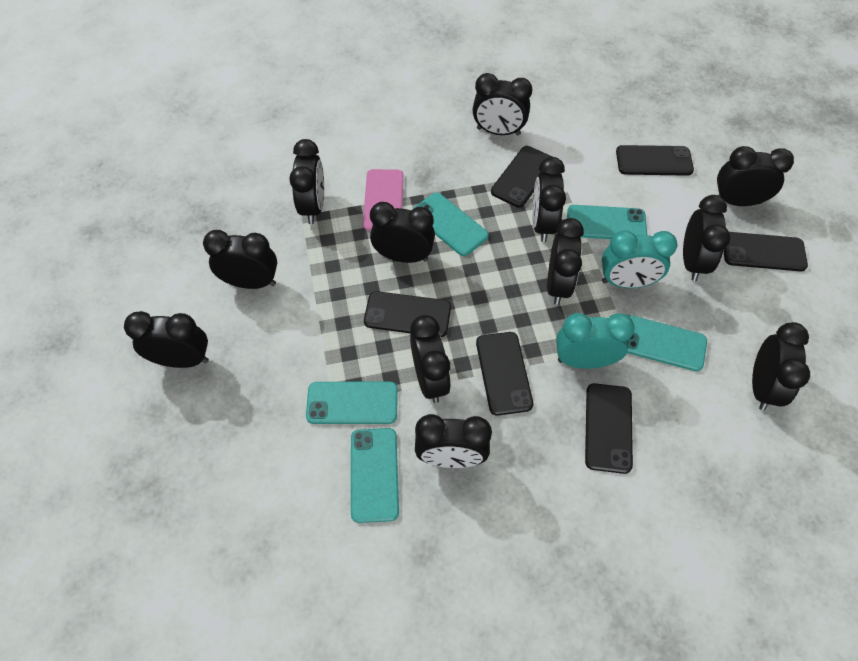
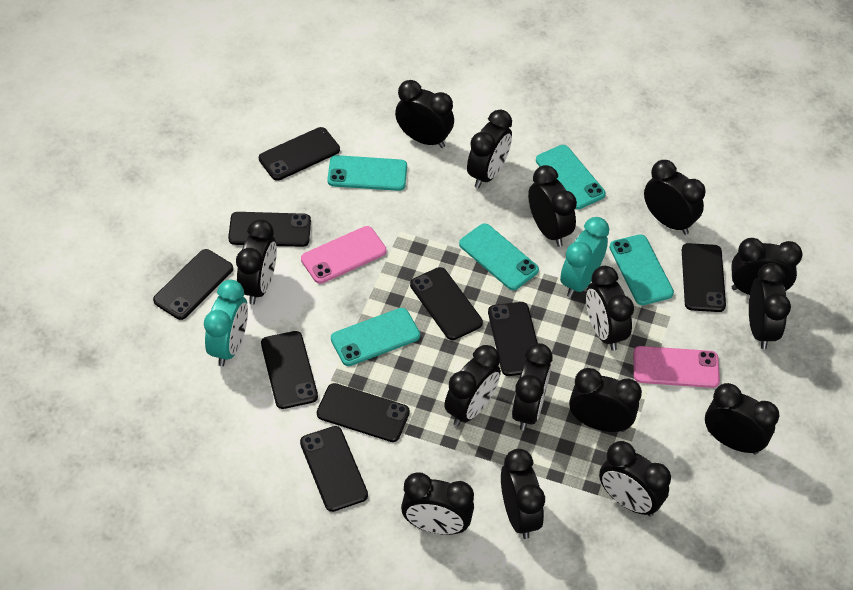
black clock: [124,311,209,368] [203,230,277,289] [289,139,324,224] [370,202,435,263] [410,315,451,403] [415,414,492,468] [473,73,532,135] [532,157,566,242] [547,218,584,305] [683,195,730,281] [717,146,794,206] [752,322,810,411] = 12 -> [236,219,277,305] [395,80,454,148] [401,472,474,535] [444,345,501,426] [467,110,512,188] [501,449,545,539] [512,343,552,431] [528,165,577,247] [569,368,642,432] [586,266,634,351] [599,441,671,516] [644,160,706,235] [705,383,779,455] [731,238,803,295] [749,263,791,349] = 15
black phone: [364,291,451,337] [476,332,533,416] [491,146,552,207] [585,383,633,474] [616,145,694,176] [724,232,808,272] = 6 -> [153,249,233,320] [228,212,311,247] [259,127,340,181] [261,331,318,409] [300,426,368,512] [317,383,410,442] [410,267,483,340] [488,302,538,376] [682,243,726,312] = 9
pink phone: [363,169,404,231] = 1 -> [301,226,387,284] [633,346,720,388] = 2

